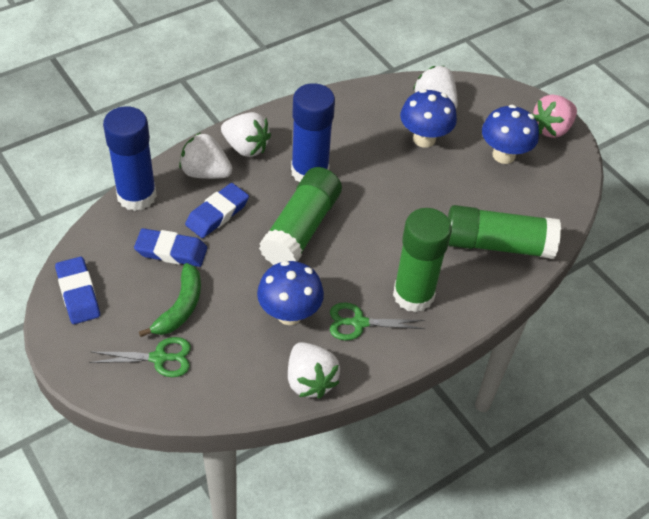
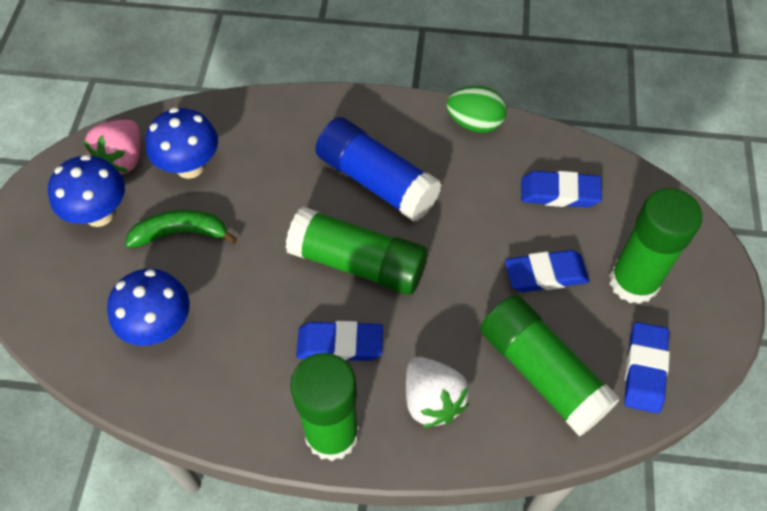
blue eraser: [55,257,100,324] [134,228,207,267] [185,183,249,238] = 3 -> [296,321,383,361] [505,250,589,292] [521,171,602,207] [624,322,670,413] = 4
blue glue stick: [103,106,157,211] [291,83,335,182] = 2 -> [315,117,442,221] = 1
green egg: none = 0 -> [446,86,507,133] = 1
green glue stick: [259,167,342,265] [393,208,452,312] [448,205,561,259] = 3 -> [286,207,428,295] [290,353,359,461] [480,295,620,437] [609,188,702,304] = 4
green scissors: [89,337,191,377] [330,302,425,340] = 2 -> none = 0
white strawberry: [179,132,232,179] [221,112,271,157] [288,342,340,399] [413,66,458,108] = 4 -> [406,357,469,428] = 1

